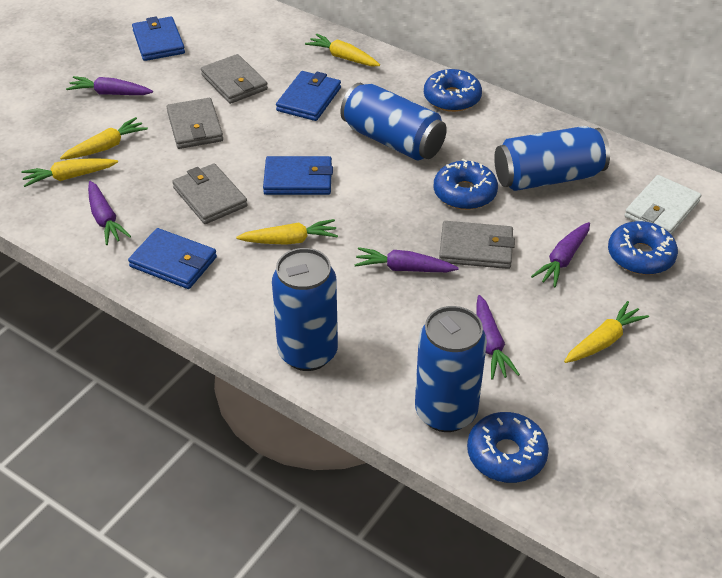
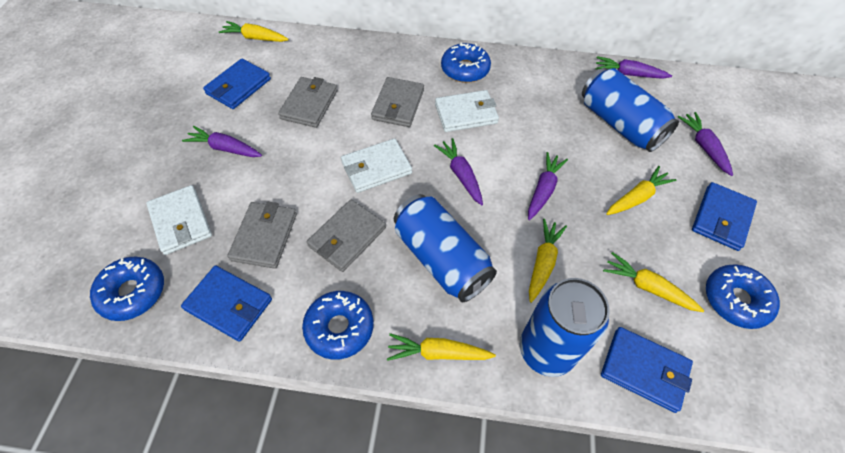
blue can: [272,248,338,371] [340,83,447,161] [415,306,487,432] [494,126,610,191] = 4 -> [394,194,497,302] [520,278,610,377] [582,68,679,152] = 3
white wallet: [625,175,701,235] = 1 -> [146,185,212,255] [341,138,412,193] [435,90,499,132] = 3

